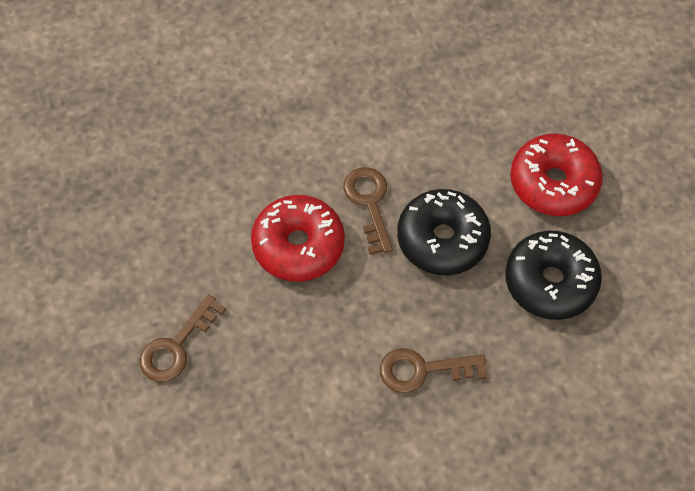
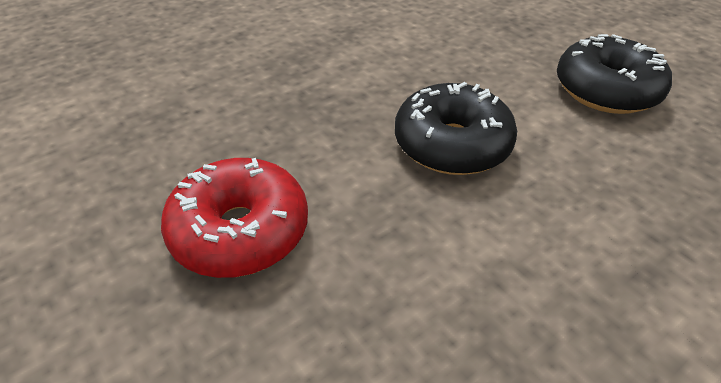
brown key: [139,294,226,382] [343,167,393,255] [380,348,487,393] = 3 -> none = 0
red donut: [251,195,345,282] [510,133,603,216] = 2 -> [161,158,308,278] = 1

